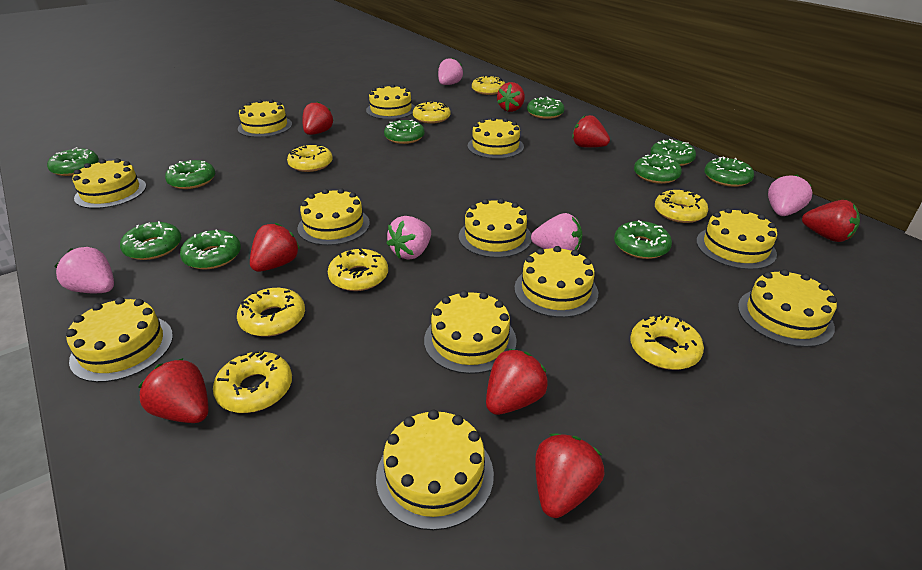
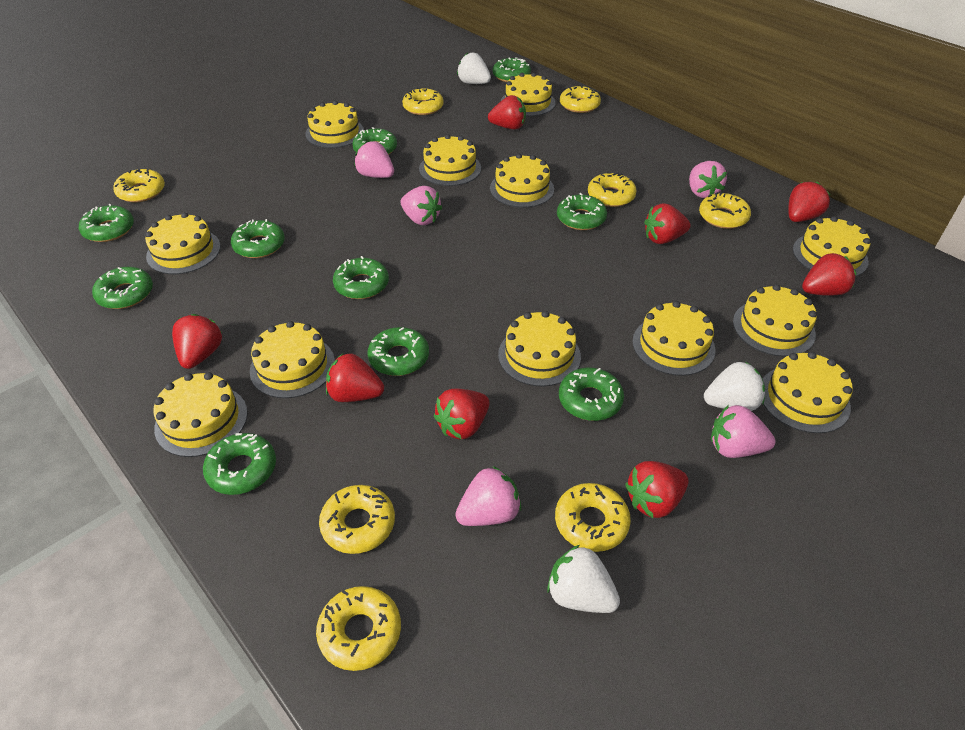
white strawberry: none = 0 -> [457,52,491,84] [547,545,620,613] [704,361,765,411] = 3

